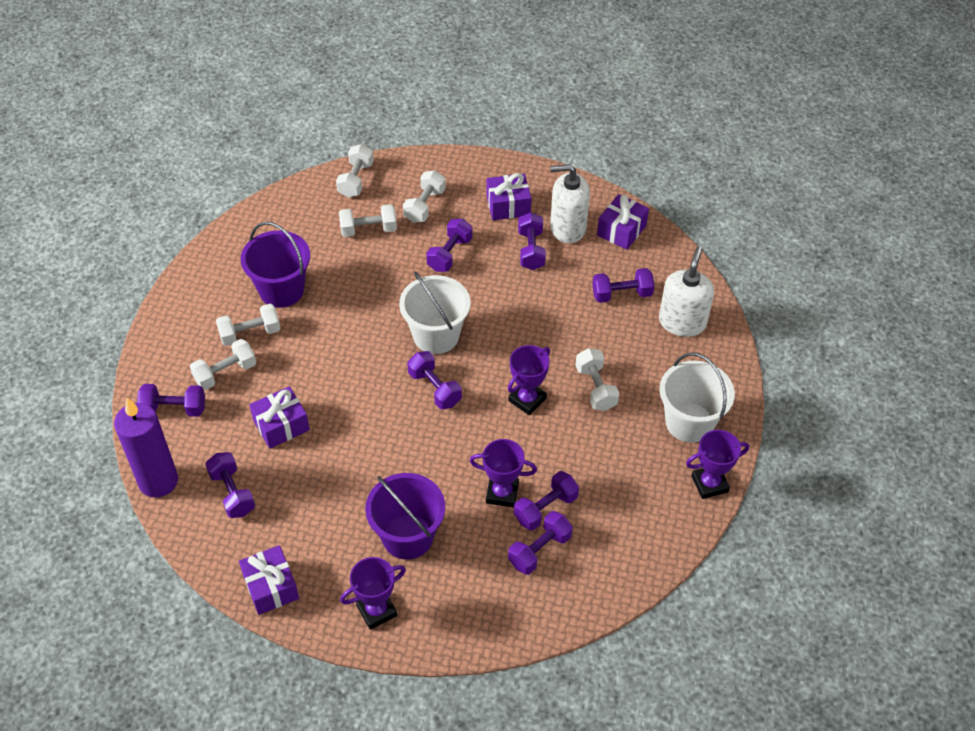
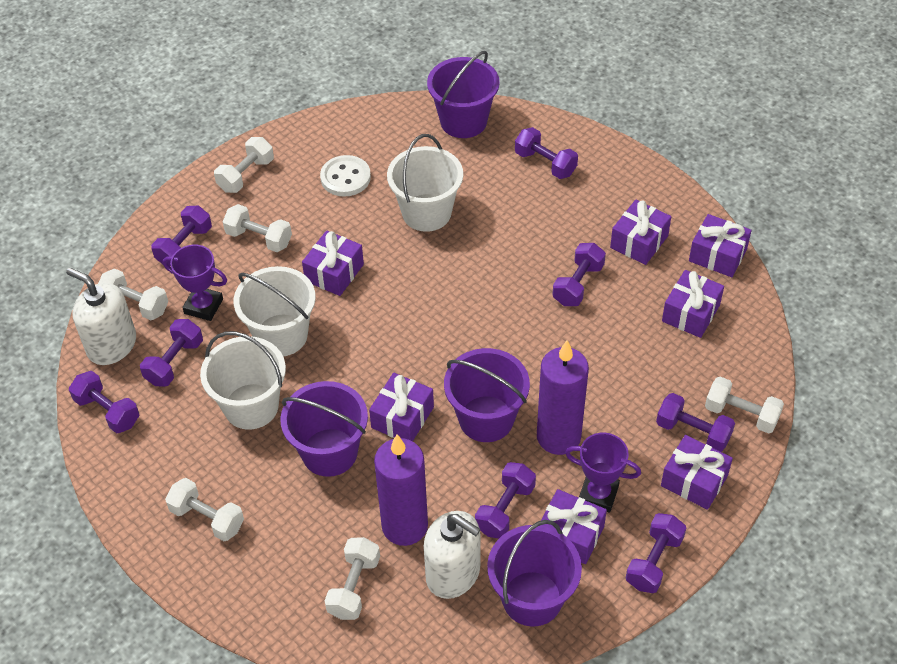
purple bucket: [240,221,310,308] [365,473,445,559] = 2 -> [280,381,368,477] [427,51,500,138] [444,348,530,442] [487,520,582,627] = 4
purple candle: [114,398,178,498] = 1 -> [374,435,428,546] [537,340,589,455] = 2
purple gift: [239,545,299,615] [249,386,310,449] [486,173,531,220] [597,194,649,250] = 4 -> [302,230,364,296] [369,373,434,441] [541,489,607,564] [610,200,671,265] [661,435,733,510] [662,270,724,338] [689,214,752,277] = 7
purple trophy: [340,557,406,630] [470,439,537,508] [508,345,550,415] [686,430,749,499] = 4 -> [163,245,227,321] [565,433,641,513] = 2
white bucket: [399,271,470,354] [659,352,735,443] = 2 -> [200,331,286,430] [234,266,316,356] [387,134,463,232] = 3
white button: none = 0 -> [320,155,371,197] = 1

